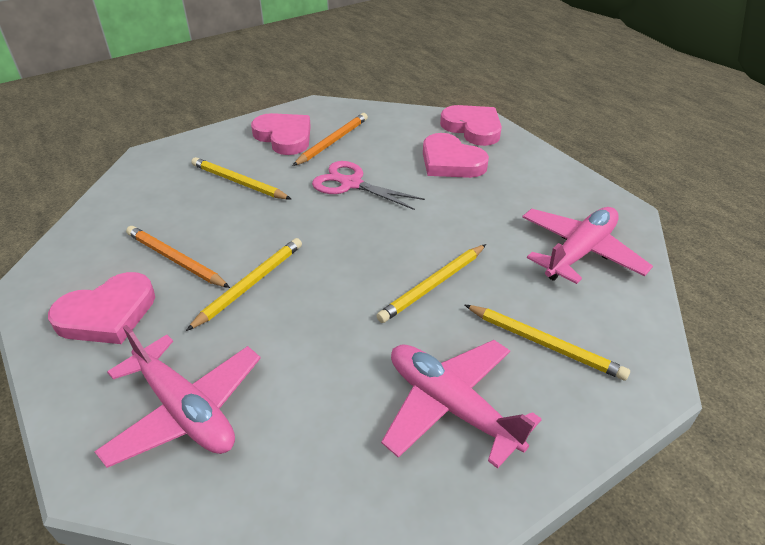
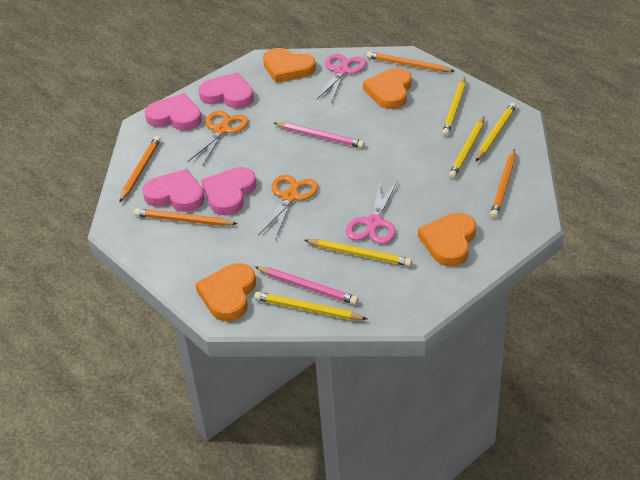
orange heart: none = 0 -> [195,263,256,321] [263,48,316,83] [363,68,412,109] [418,213,476,266] = 4
orange pencil: [126,226,230,288] [293,113,368,166] = 2 -> [120,136,161,202] [134,208,238,226] [367,51,454,72] [490,149,516,218] = 4
orange scissors: none = 0 -> [187,110,248,165] [258,175,318,239] = 2
pink pencil: none = 0 -> [255,267,359,305] [274,122,365,148] = 2
pink plane: [94,325,261,468] [381,340,542,469] [522,207,653,284] = 3 -> none = 0
pink scissors: [312,161,425,210] = 1 -> [316,54,366,103] [346,179,397,244] = 2
yellow pencil: [186,238,302,331] [191,157,291,199] [376,244,486,323] [465,305,630,381] = 4 -> [254,292,367,320] [304,239,412,267] [442,77,466,136] [449,116,485,179] [476,103,516,161] = 5

